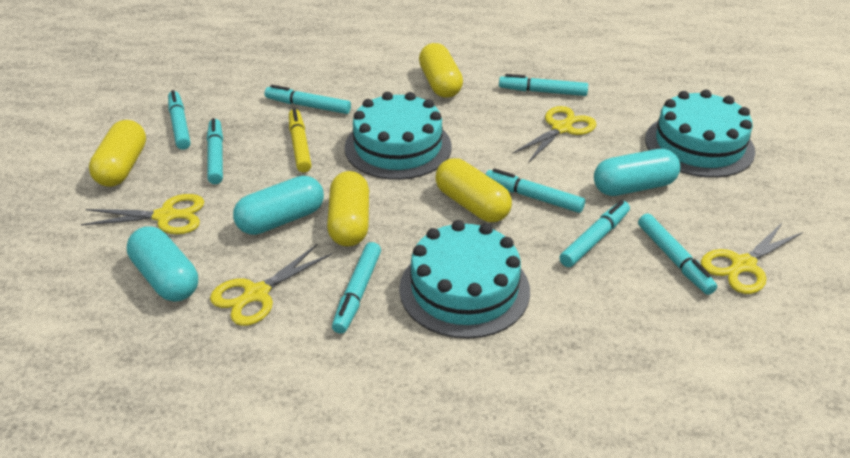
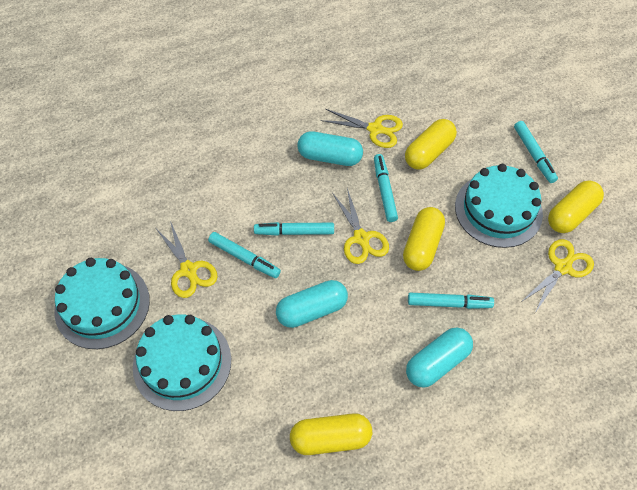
turquoise marker: [168,90,191,150] [207,118,223,184] [265,85,351,114] [332,242,381,334] [485,168,585,213] [499,74,588,96] [559,200,630,267] [638,213,717,295] = 8 -> [208,232,281,278] [254,222,334,236] [374,154,398,222] [408,293,494,309] [514,121,558,183] = 5
yellow marker: [289,108,312,172] = 1 -> none = 0

